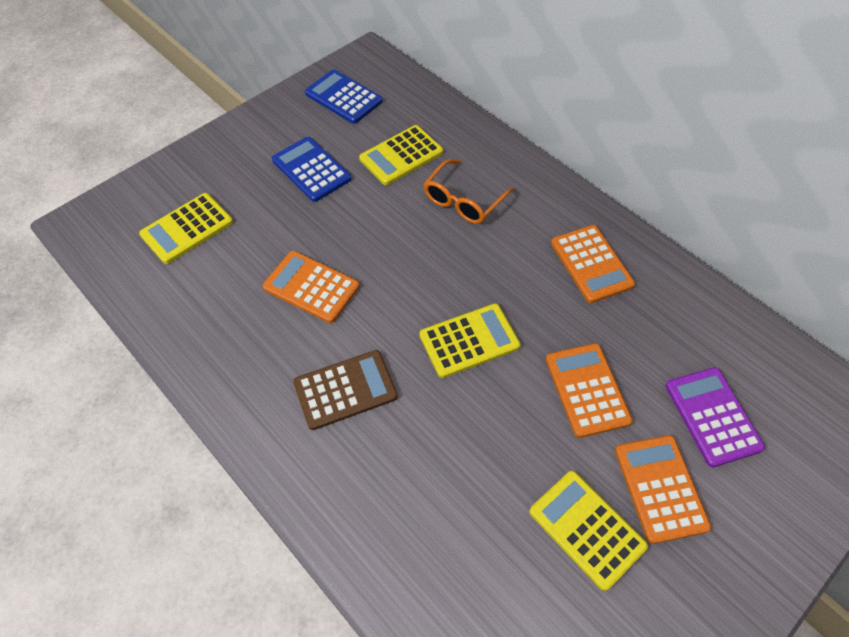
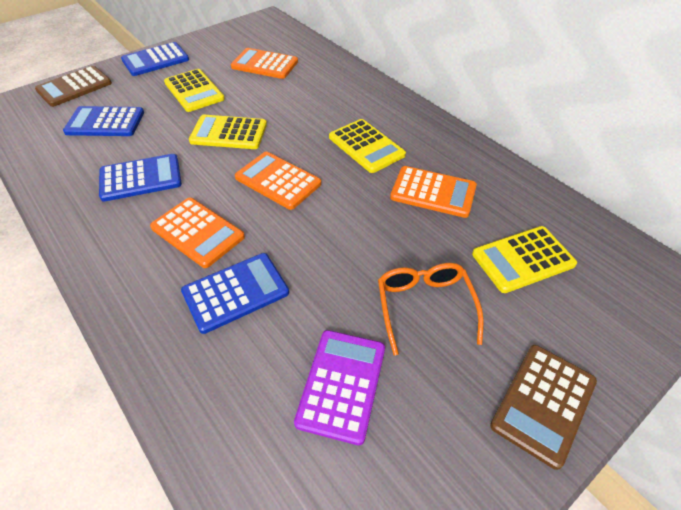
blue calculator: [272,137,351,202] [305,70,383,124] = 2 -> [63,106,144,136] [99,154,182,202] [121,42,189,76] [181,253,289,334] = 4
brown calculator: [293,350,398,430] = 1 -> [35,66,112,107] [490,345,597,470] = 2

